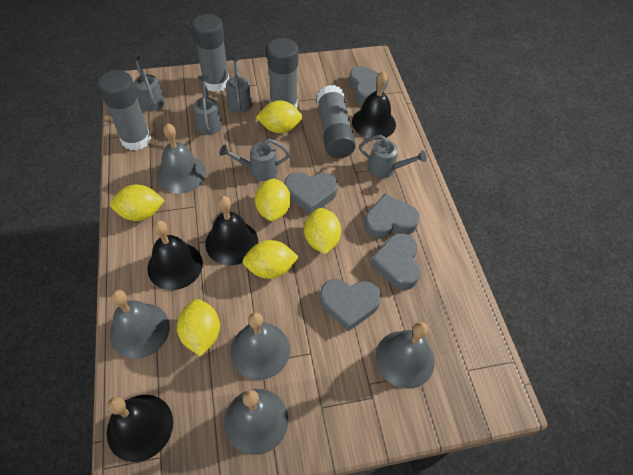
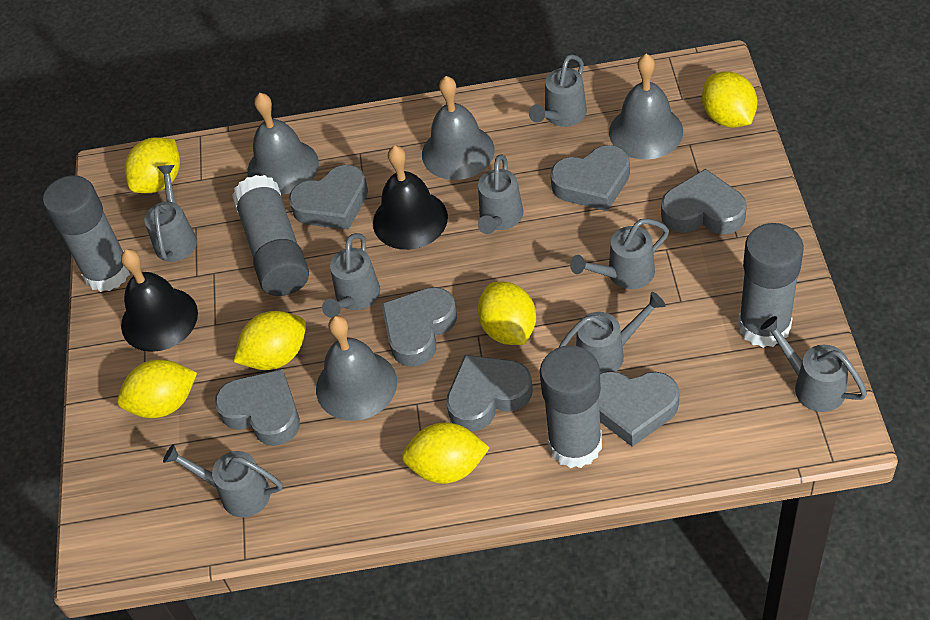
black bell: [107,395,173,462] [147,221,203,290] [205,196,258,265] [352,71,396,140] = 4 -> [121,249,198,352] [373,145,448,250] = 2
grey bell: [110,290,170,359] [157,123,206,193] [224,389,288,455] [230,312,290,380] [375,322,435,389] = 5 -> [247,93,319,195] [316,316,397,421] [422,76,495,180] [609,54,683,160] = 4
grey heart: [284,172,338,214] [320,279,381,332] [349,66,389,105] [364,194,420,239] [370,233,421,290] = 5 -> [215,369,300,446] [289,165,368,230] [381,287,457,367] [446,355,533,431] [550,145,630,211] [599,371,680,447] [661,169,747,234] = 7
grey watering can: [130,54,165,111] [193,75,222,135] [219,139,290,181] [226,56,252,113] [359,135,427,178] = 5 -> [144,165,197,262] [163,444,283,517] [322,233,380,318] [478,154,523,234] [529,54,587,127] [558,292,666,373] [570,219,669,289] [760,316,867,412] = 8

